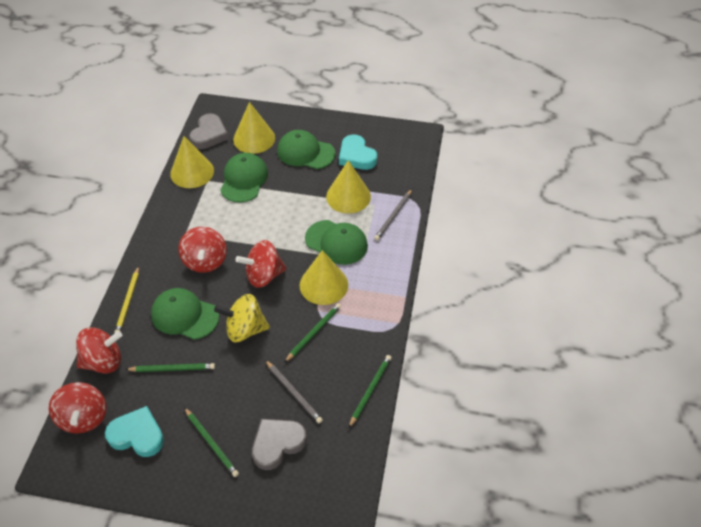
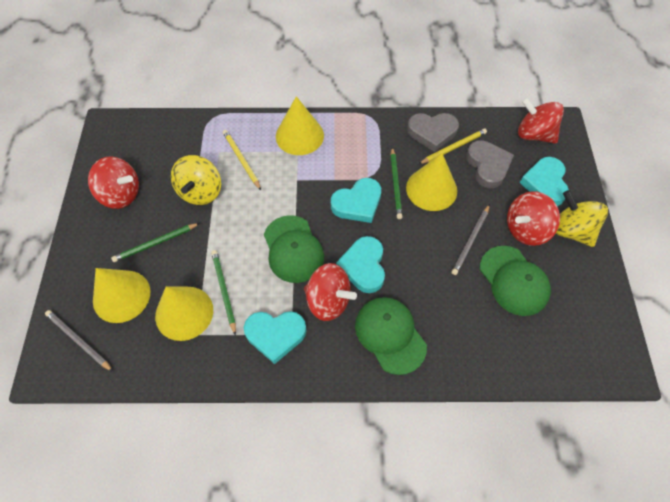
green cap: [151,288,219,340] [220,153,268,202] [277,130,335,169] [305,220,368,265] = 4 -> [264,215,324,283] [355,297,427,375] [480,246,551,316] = 3
green pencil: [125,363,215,372] [184,407,239,477] [284,303,341,363] [349,355,392,428] = 4 -> [111,223,200,262] [211,250,236,336] [390,147,402,219] = 3
turquoise heart: [105,406,164,457] [339,135,377,170] = 2 -> [244,311,306,364] [331,178,381,223] [336,236,385,293] [520,157,569,206] = 4
yellow pencil: [114,266,139,334] = 1 -> [223,130,261,190] [419,129,487,164] = 2
yellow spinning top: [214,294,270,342] = 1 -> [171,155,221,205] [556,190,608,247] = 2

